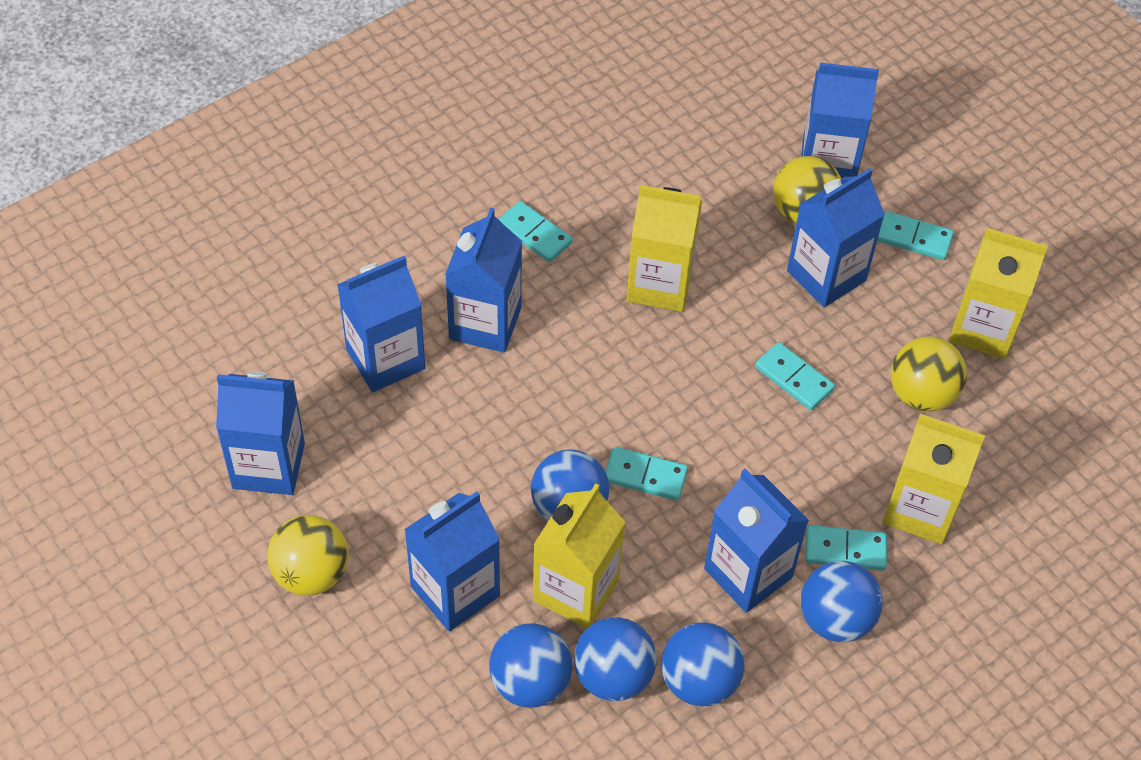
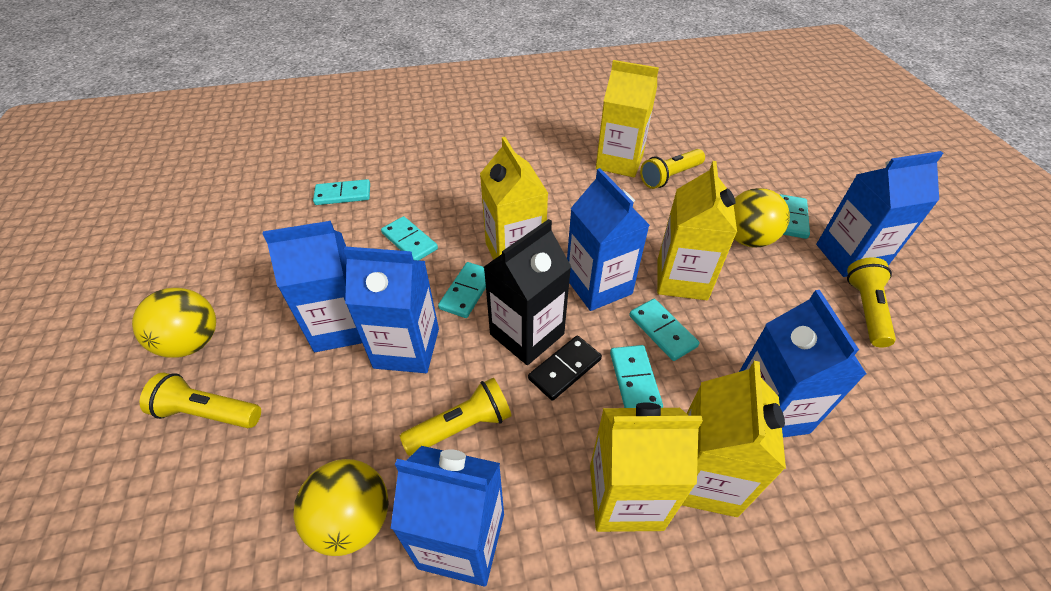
black carton: none = 0 -> [484,219,571,365] = 1
black domino: none = 0 -> [528,336,602,401] = 1
blue ball: [489,623,572,708] [531,449,609,521] [574,617,657,701] [661,622,745,706] [801,561,883,642] = 5 -> none = 0
blue carton: [216,371,305,495] [337,256,425,392] [404,492,500,631] [445,208,522,353] [704,469,809,613] [787,168,885,307] [801,63,879,179] = 7 -> [263,221,362,352] [343,246,439,373] [391,446,504,586] [567,168,650,311] [739,290,866,437] [816,151,943,277] = 6
turquoise domino: [498,201,573,262] [605,447,688,501] [755,342,835,410] [805,525,887,571] [877,211,954,260] = 5 -> [313,179,370,205] [381,216,438,260] [438,262,486,318] [610,345,663,408] [629,299,699,361] [780,194,810,239] = 6
yellow carton: [533,483,625,628] [626,185,702,312] [883,414,985,544] [949,228,1048,359] = 4 -> [480,137,548,260] [590,402,703,532] [596,60,659,177] [657,161,737,300] [682,361,786,517] = 5
yellow flashlight: none = 0 -> [140,373,261,428] [400,378,512,456] [640,149,705,189] [847,257,896,347] = 4

